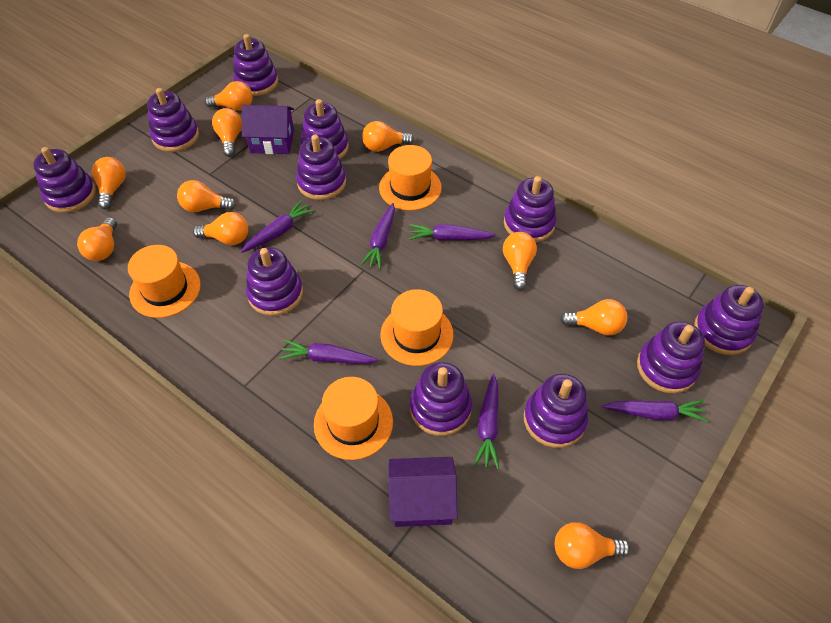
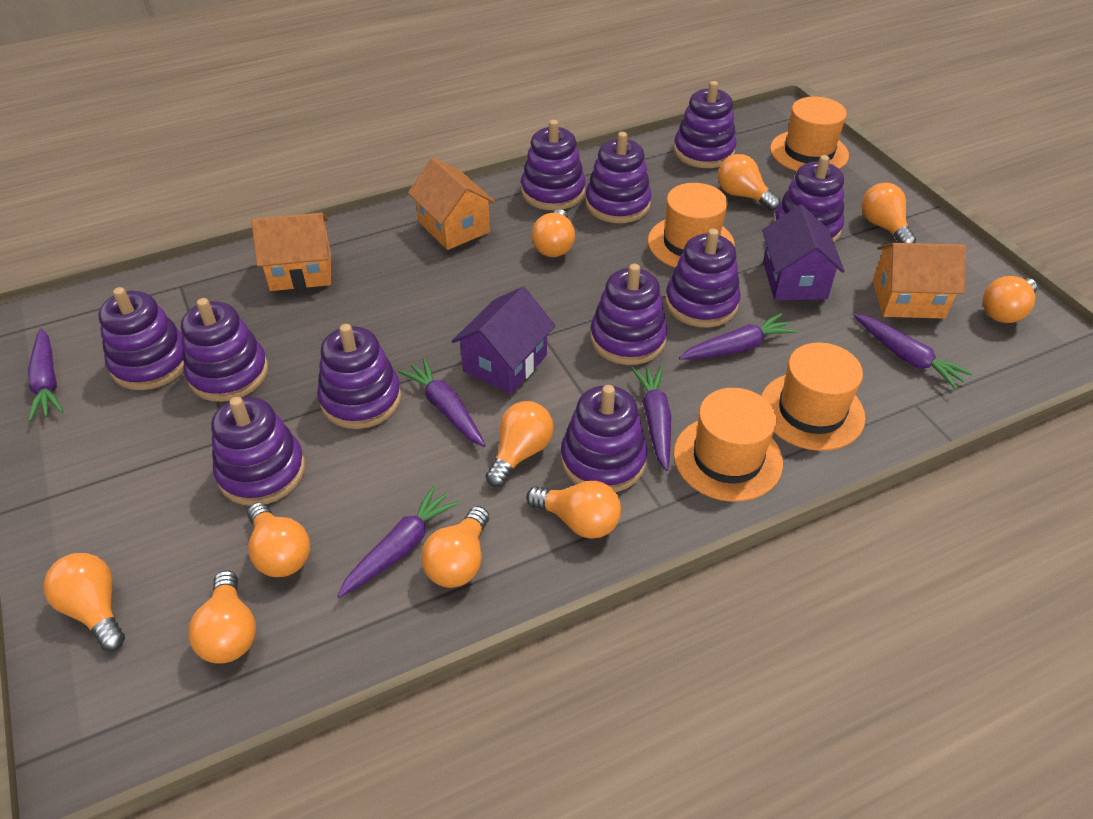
orange house: none = 0 -> [251,213,331,291] [408,157,496,250] [872,243,966,319] = 3

